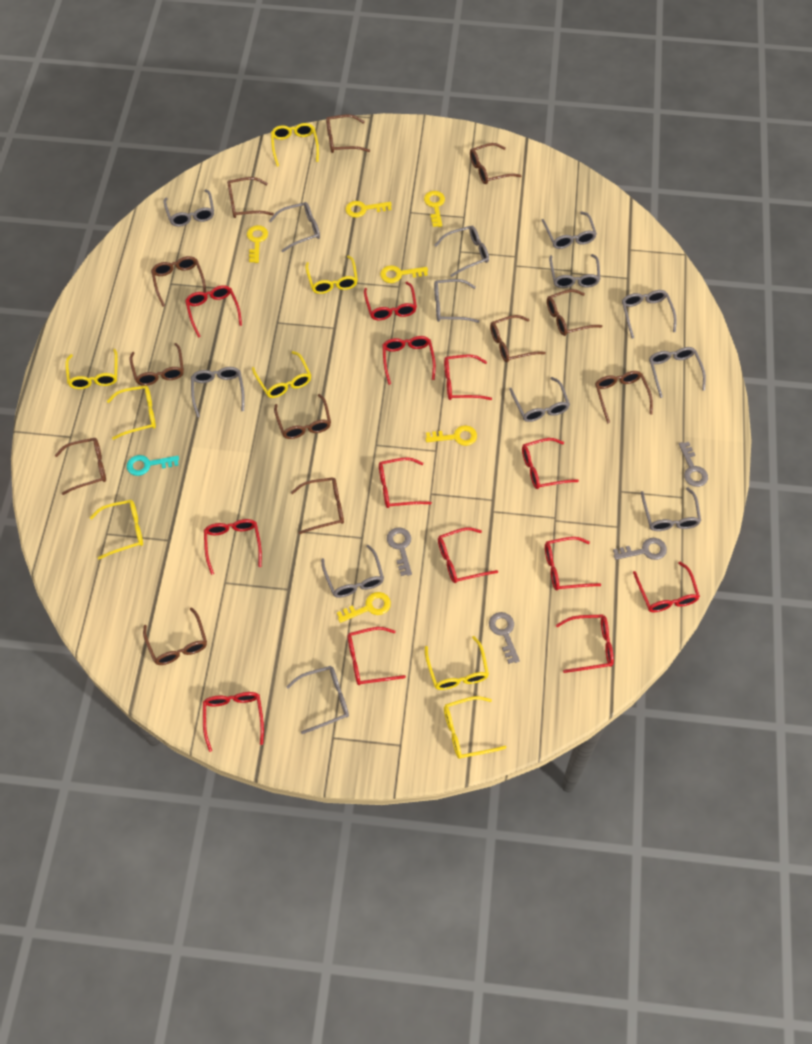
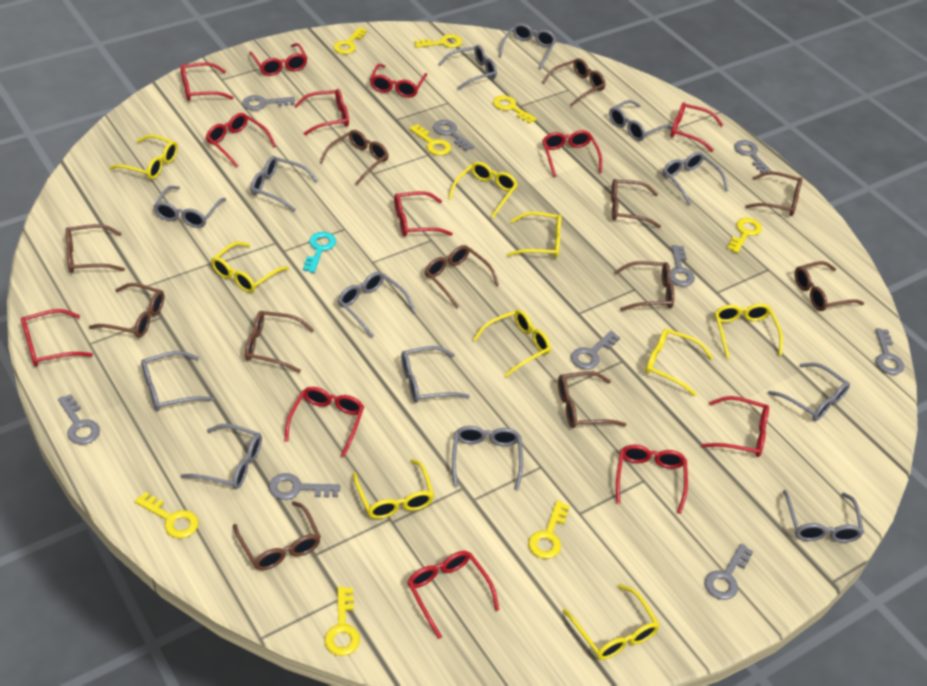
grey key: [387,528,412,576] [489,612,520,664] [613,538,667,560] [679,442,708,487] = 4 -> [58,394,100,445] [242,95,295,111] [269,473,340,500] [433,120,474,151] [571,331,620,369] [670,245,695,286] [705,544,753,600] [734,140,772,173] [875,328,904,375] = 9
yellow glasses: [65,349,118,389] [90,500,143,559] [107,385,156,440] [252,351,311,398] [271,123,319,167] [305,255,358,294] [425,636,489,690] [444,696,506,759] = 8 -> [109,134,178,179] [211,242,289,293] [353,459,434,519] [448,162,518,218] [473,310,551,377] [507,212,561,258] [563,584,660,660] [645,328,713,396] [714,303,783,358] = 9
yellow key: [247,225,268,263] [337,592,391,623] [346,201,392,218] [380,265,428,283] [424,191,445,227] [426,425,477,446] = 6 -> [135,492,199,538] [324,587,360,656] [333,27,367,54] [409,124,451,156] [414,34,462,48] [493,95,537,124] [528,500,570,559] [727,218,762,253] = 8

